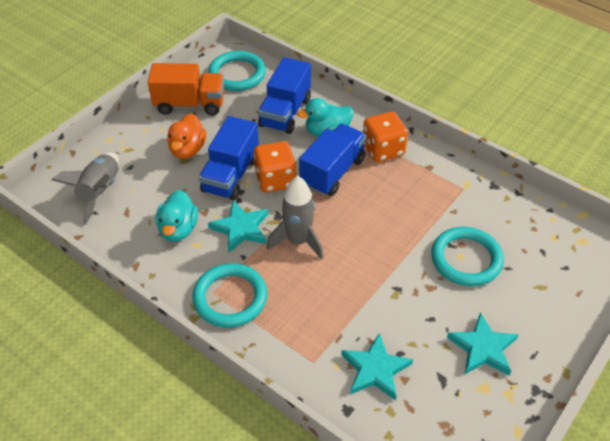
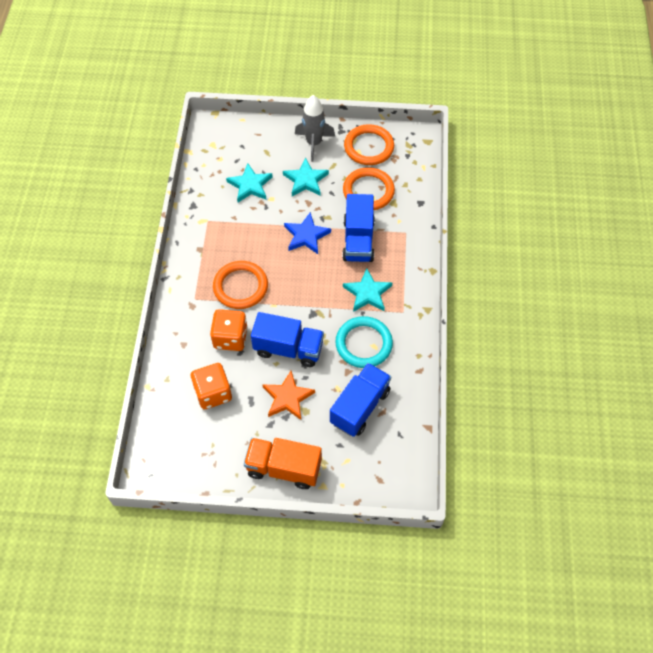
blue star: none = 0 -> [284,212,331,254] = 1
grey rocket: [52,152,119,225] [267,176,323,260] = 2 -> [295,95,335,162] = 1
orange duck: [167,113,206,159] = 1 -> none = 0
orange ring: none = 0 -> [213,261,268,309] [343,167,395,210] [344,124,394,165] = 3
orange star: none = 0 -> [263,371,315,420] = 1
turquoise duck: [156,190,198,242] [297,98,353,137] = 2 -> none = 0
turquoise ring: [192,263,267,328] [208,51,266,91] [431,227,504,286] = 3 -> [335,316,393,368] = 1

